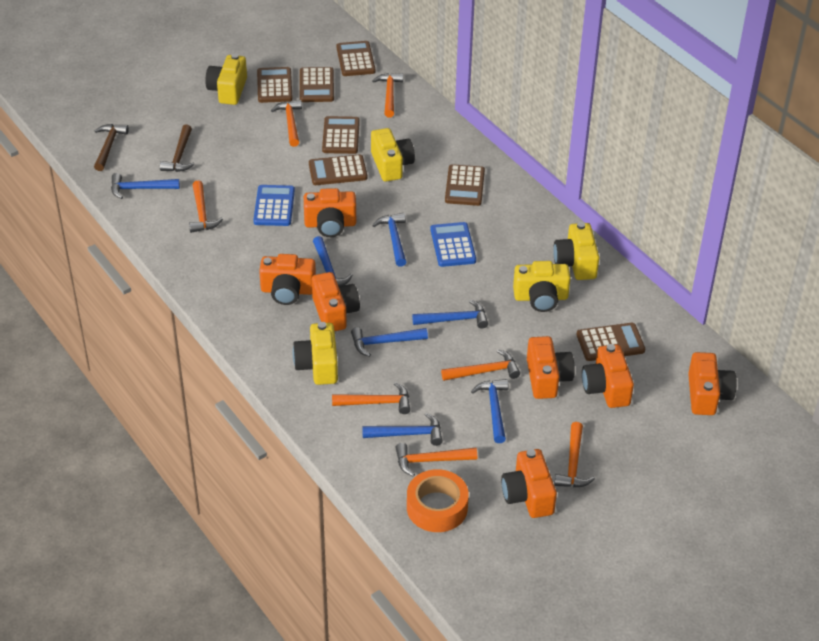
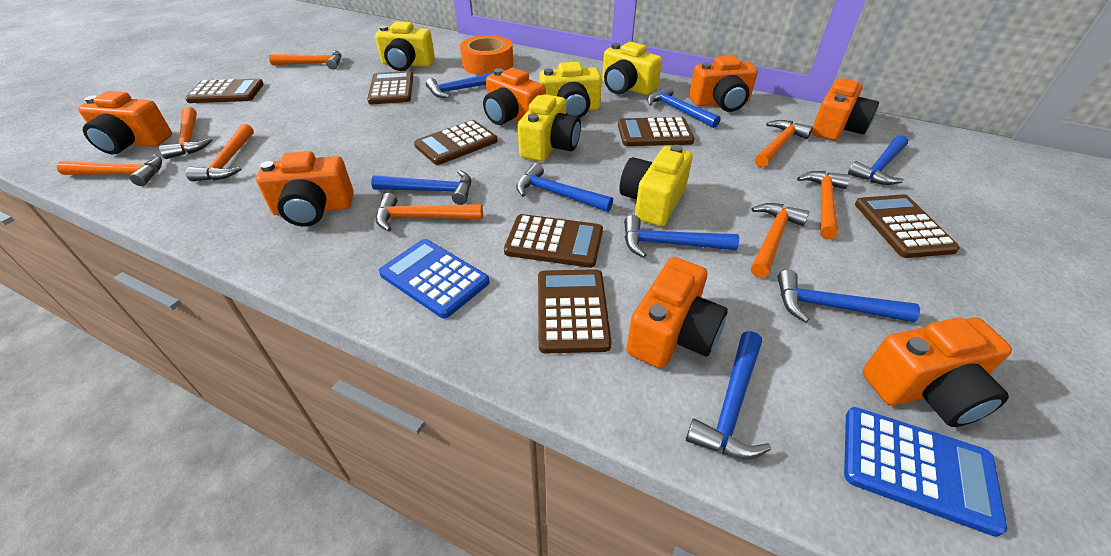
blue hammer: [111,173,180,199] [313,236,353,286] [351,327,428,357] [362,413,443,446] [372,213,406,267] [412,300,488,328] [471,379,508,443] = 7 -> [371,170,471,205] [426,72,494,98] [516,163,613,212] [624,215,739,258] [647,85,721,128] [686,331,771,460] [778,270,920,323] [848,135,908,185] = 8
brown hammer: [94,124,129,171] [160,124,194,172] = 2 -> none = 0
orange hammer: [189,181,223,233] [271,100,302,147] [332,382,410,414] [372,73,403,117] [395,443,477,477] [441,349,520,381] [554,422,595,487] = 7 -> [57,154,162,186] [159,107,212,159] [186,124,254,181] [269,50,342,70] [376,193,483,232] [751,203,809,278] [755,120,813,167] [797,171,850,239] = 8

